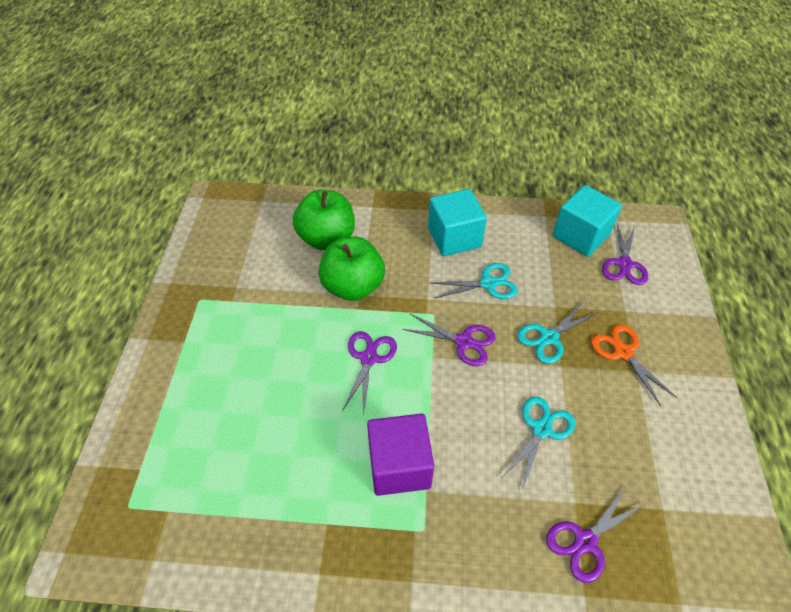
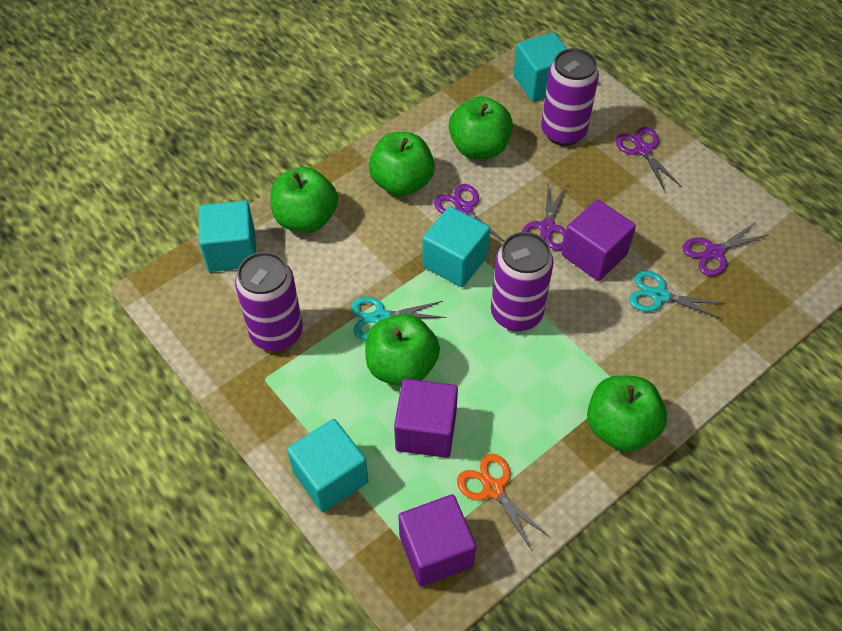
green apple: [293,190,355,250] [318,237,385,301] = 2 -> [271,167,338,233] [365,314,440,386] [368,132,435,196] [449,96,513,159] [587,375,667,452] = 5
purple can: none = 0 -> [235,252,303,351] [491,232,554,331] [541,48,599,146] = 3
purple cube: [367,413,434,496] = 1 -> [394,379,458,458] [398,494,476,587] [562,199,636,281] = 3
turquoise cube: [428,189,487,256] [553,185,622,257] = 2 -> [199,201,256,272] [287,419,368,512] [422,206,490,287] [514,32,567,101] = 4
turquoise scissors: [431,263,518,299] [502,397,575,491] [517,302,599,364] = 3 -> [351,297,446,340] [629,271,725,319] = 2

